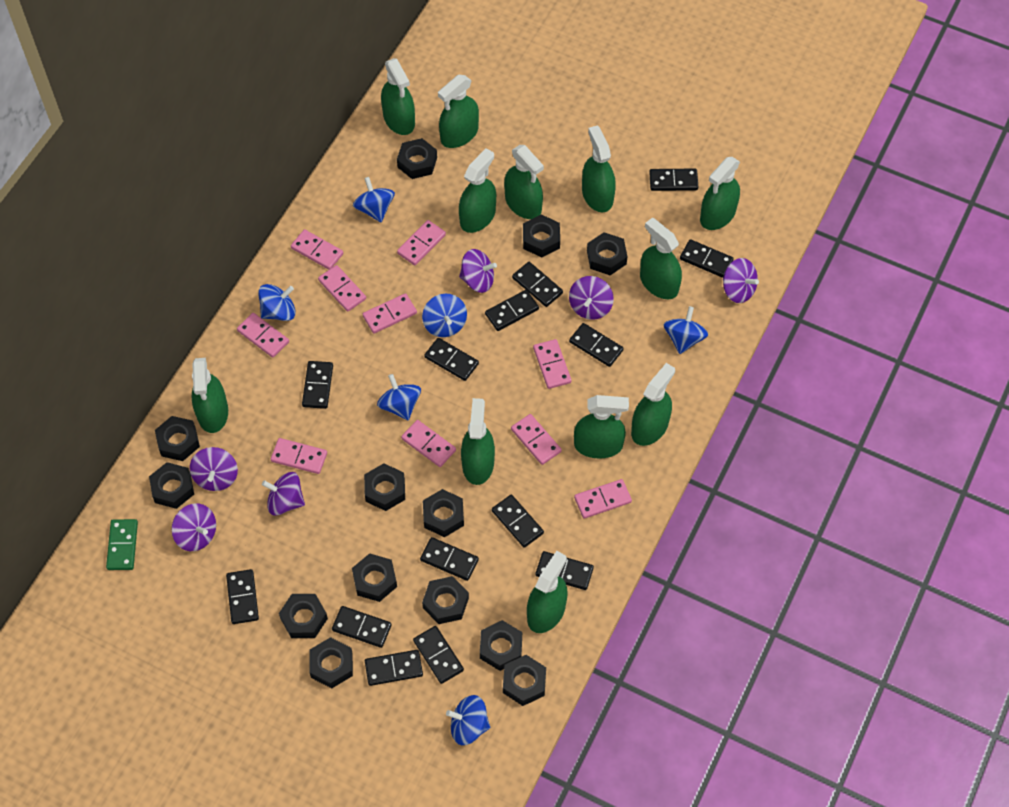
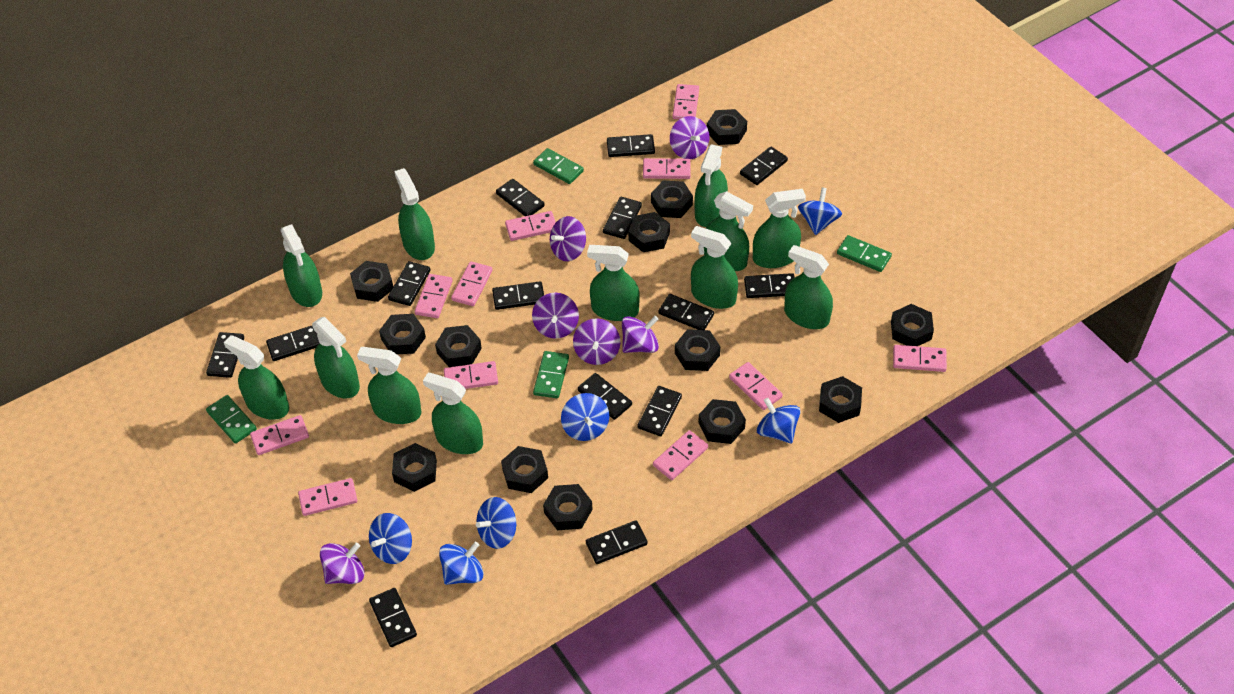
green domino: [106,519,138,570] = 1 -> [206,395,257,444] [533,148,584,184] [533,351,569,398] [837,235,892,272] = 4
pink domino: [237,313,289,358] [271,438,327,474] [291,229,343,270] [318,265,366,312] [363,293,417,333] [397,220,446,265] [401,420,456,467] [511,414,562,465] [533,339,572,389] [574,479,632,519] = 10 -> [250,415,309,455] [298,478,357,516] [415,274,452,318] [444,361,498,389] [451,261,493,306] [505,211,556,241] [643,158,691,179] [653,430,708,480] [673,84,699,119] [729,362,783,410] [893,345,947,372] = 11

